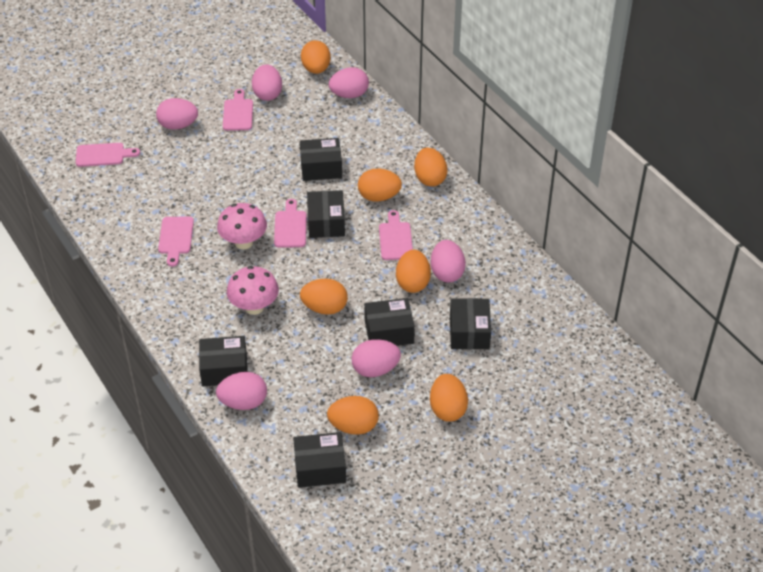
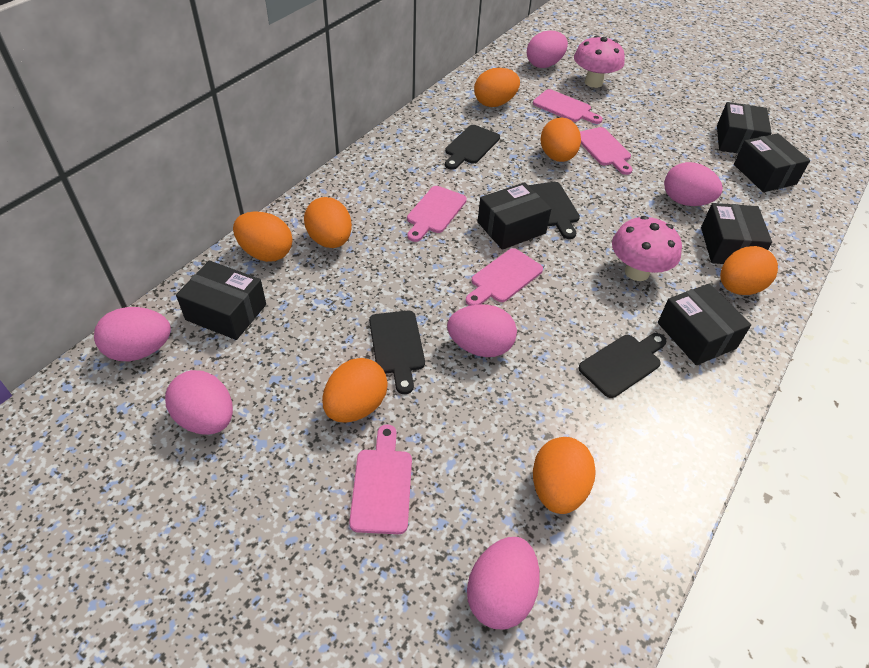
black cutting board: none = 0 -> [369,311,425,394] [445,125,500,170] [528,182,580,239] [578,333,666,398] = 4

